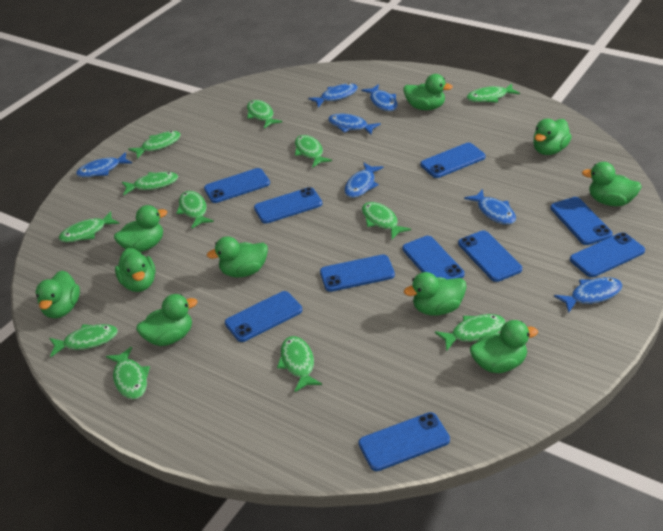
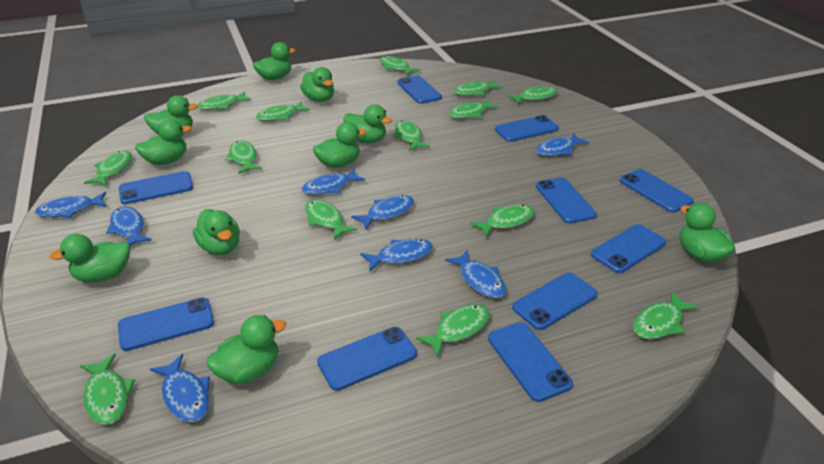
blue fish: [76,152,132,177] [308,83,358,107] [328,114,381,135] [344,162,384,198] [361,84,398,111] [464,189,516,225] [554,277,623,313] = 7 -> [35,192,107,218] [106,207,152,246] [150,354,210,422] [302,168,365,195] [351,195,414,230] [360,239,433,271] [445,250,506,298] [536,133,589,156] = 8
green fish: [49,324,118,358] [59,211,120,242] [106,347,150,399] [122,172,178,195] [128,131,181,159] [176,191,214,229] [247,100,282,129] [277,336,322,392] [295,135,332,168] [362,202,411,239] [435,314,506,351] [467,83,520,103] = 12 -> [80,353,135,425] [84,151,132,186] [198,92,251,110] [225,140,262,174] [256,101,310,121] [305,200,357,240] [380,56,420,75] [393,120,430,151] [416,304,490,358] [449,99,499,119] [454,80,503,96] [470,205,534,237] [507,86,558,104] [633,291,699,339] = 14

